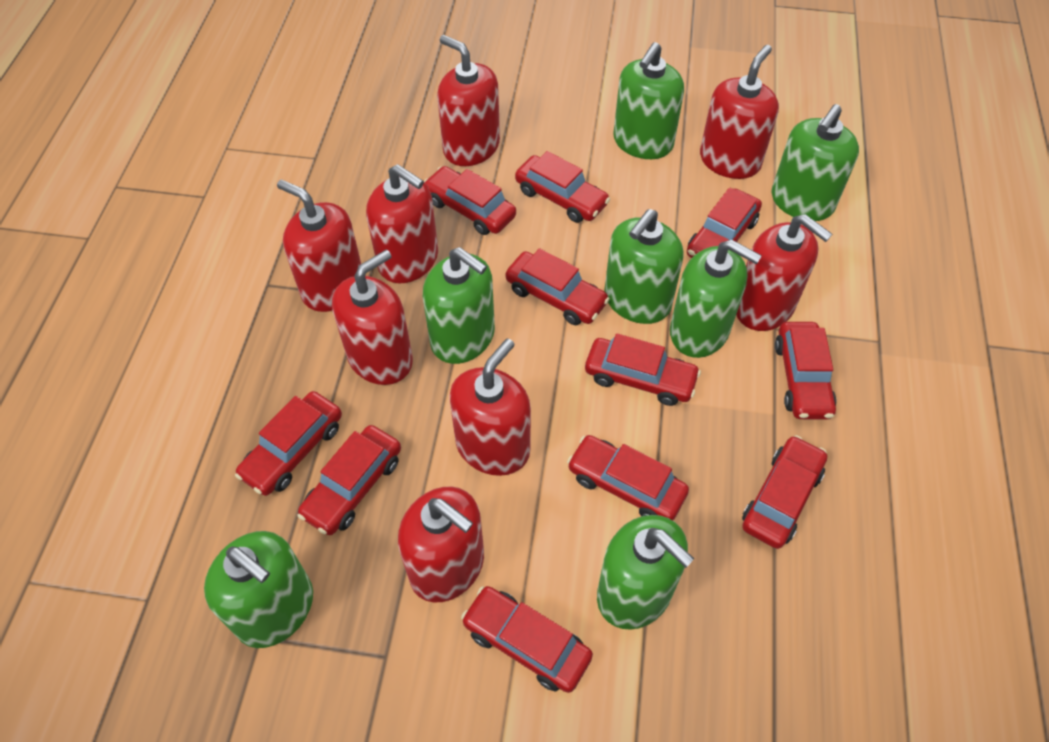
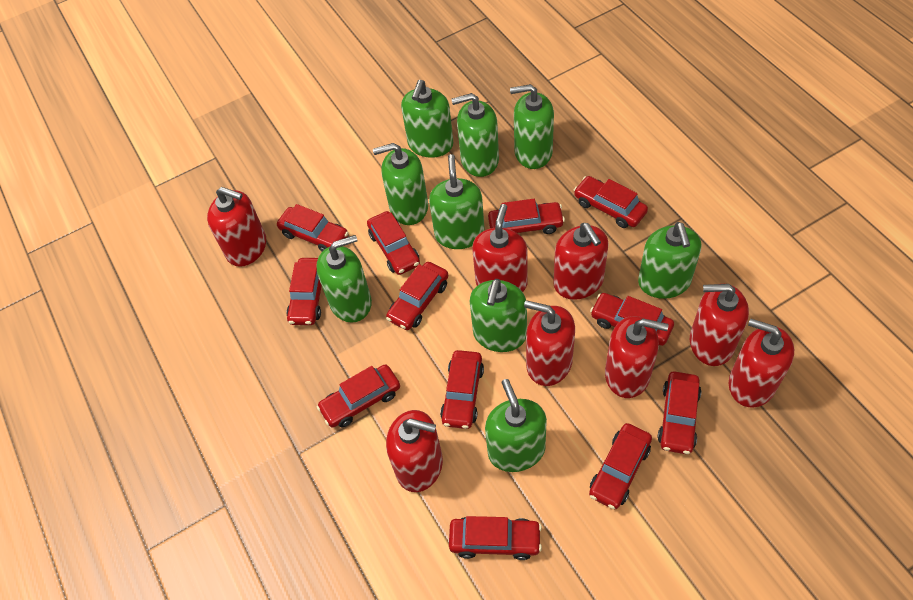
green soap dispenser: [204,531,313,648] [423,247,495,364] [597,515,694,630] [604,209,684,324] [613,42,684,159] [670,240,762,358] [772,104,859,221] = 7 -> [316,235,372,323] [373,143,428,225] [401,80,453,158] [429,154,485,249] [451,93,499,177] [470,279,527,352] [485,379,547,472] [510,84,554,169] [638,222,701,299] = 9
red car: [235,391,342,496] [297,425,401,535] [424,166,516,235] [461,586,593,693] [506,248,610,325] [515,151,610,223] [567,435,689,520] [585,333,701,406] [687,188,762,258] [742,435,827,549] [775,322,836,419] = 11 -> [277,204,349,251] [286,258,322,325] [317,364,400,427] [367,211,420,275] [386,262,448,330] [440,350,484,429] [449,516,542,560] [488,199,565,234] [574,176,648,228] [589,423,652,509] [590,293,674,346] [658,371,701,454] = 12

